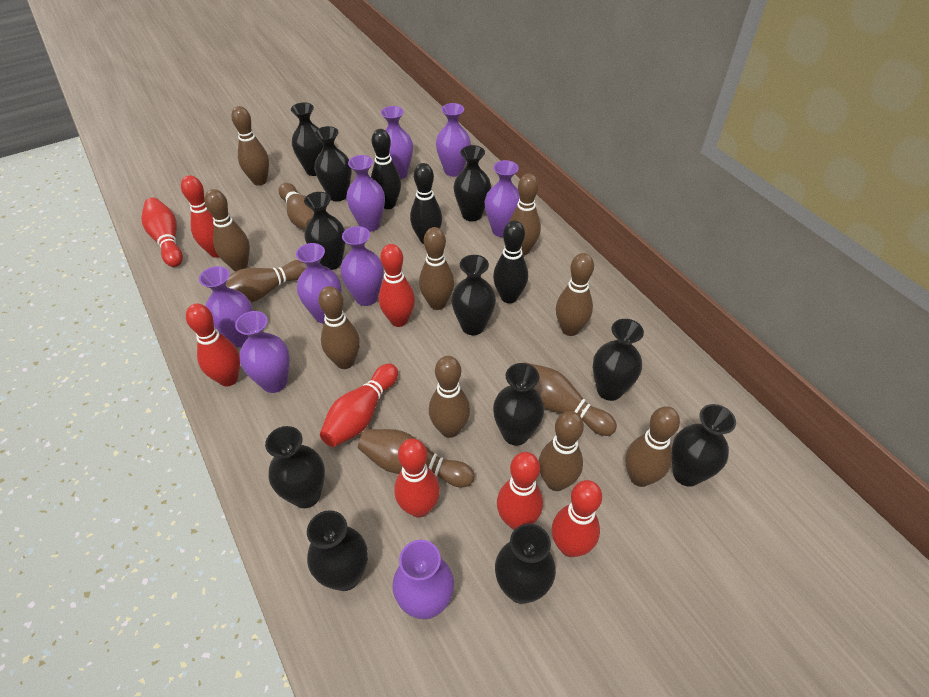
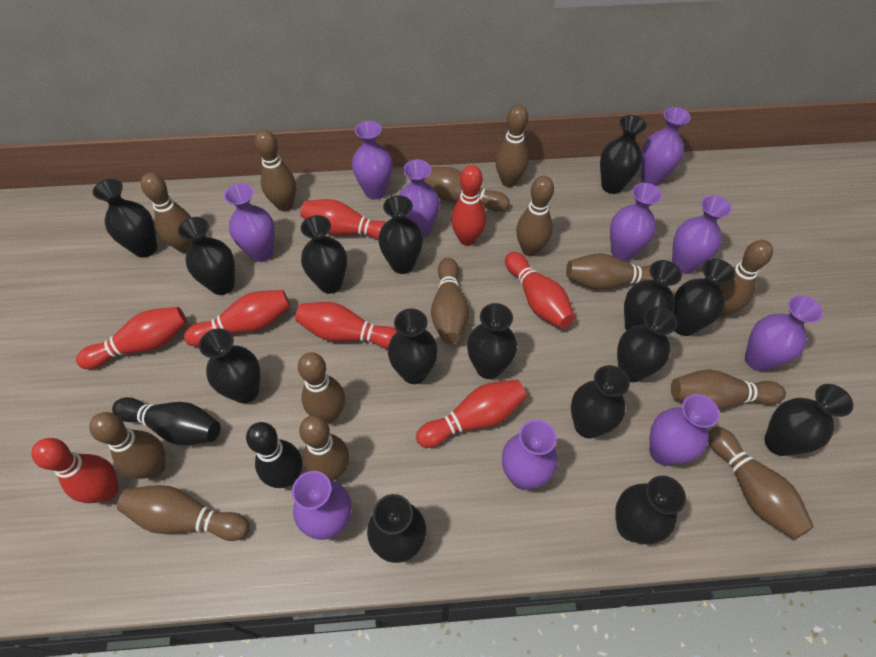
black bowling pin: [371,129,401,209] [410,163,442,244] [493,220,528,303] = 3 -> [112,397,221,445] [246,422,302,488] = 2
black vase: [265,426,325,508] [291,102,323,176] [304,192,346,270] [307,510,368,591] [314,126,352,201] [451,255,496,335] [454,145,491,221] [493,363,544,446] [495,524,556,604] [593,319,644,401] [672,404,736,487] = 11 -> [93,179,157,258] [178,217,235,295] [199,328,260,403] [301,215,347,294] [367,494,426,563] [378,195,423,274] [388,309,438,384] [467,303,517,379] [571,365,630,438] [600,115,647,194] [615,475,686,544] [617,307,678,382] [624,260,682,331] [673,259,735,336] [765,384,853,456] = 15
brown bowling pin: [205,189,250,271] [226,260,307,303] [231,106,269,186] [279,183,314,230] [318,286,360,369] [358,429,474,487] [419,227,454,310] [429,356,470,438] [509,173,541,255] [524,362,617,436] [539,411,584,491] [556,253,594,336] [626,406,680,487] = 13 -> [89,412,165,479] [117,485,249,541] [141,173,192,253] [255,129,296,211] [298,352,345,423] [299,415,349,481] [424,167,510,212] [431,258,469,344] [495,105,529,187] [516,176,554,256] [566,253,653,290] [671,370,786,410] [708,427,814,540] [719,240,773,318] = 14
purple vase: [199,266,253,347] [235,311,290,393] [296,243,342,323] [340,226,383,306] [346,155,385,232] [381,106,413,179] [392,540,454,619] [436,103,471,177] [485,160,520,237] = 9 -> [224,183,275,262] [292,471,352,540] [352,121,393,200] [399,160,440,238] [502,420,558,490] [610,183,662,262] [641,107,691,186] [650,394,720,466] [672,195,732,274] [745,295,823,372] = 10

